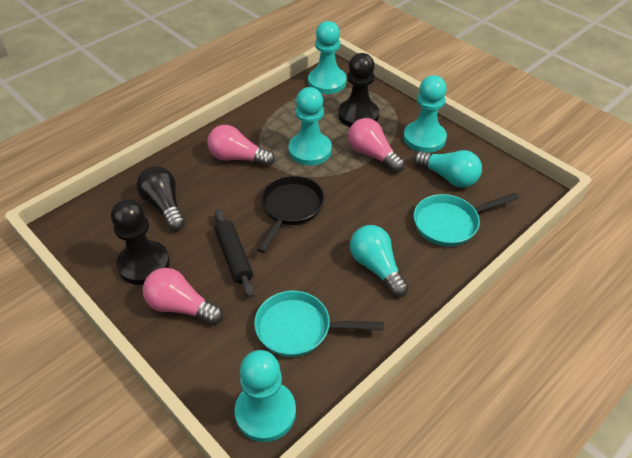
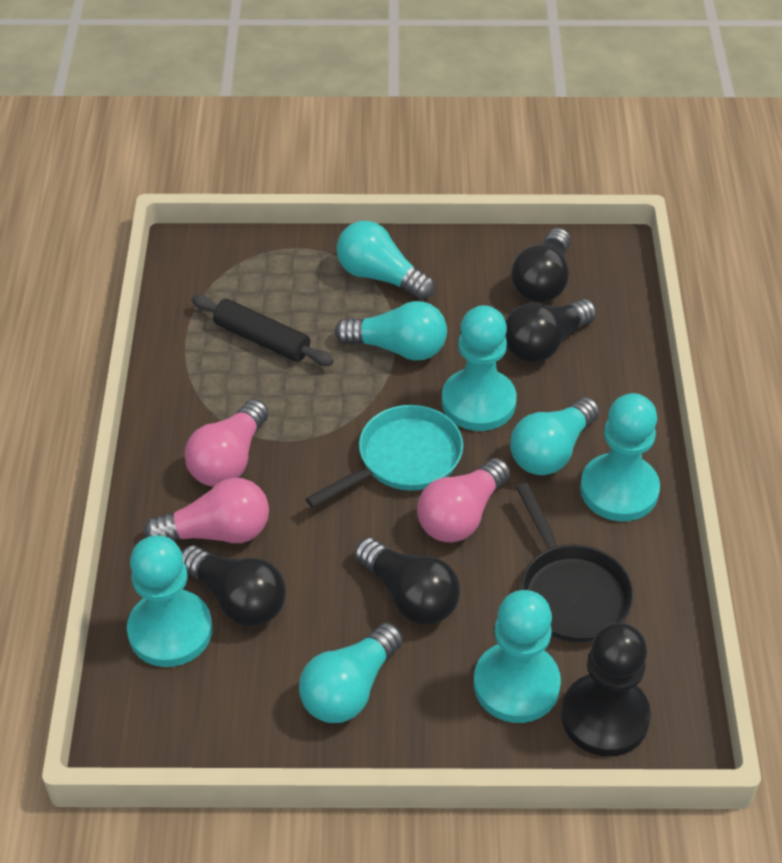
black light bulb: [137,166,185,230] = 1 -> [182,545,286,627] [354,538,460,625] [505,299,597,363] [511,228,570,303] = 4
black pawn: [111,199,170,285] [338,53,379,127] = 2 -> [561,623,651,757] = 1
turquoise light bulb: [350,225,409,297] [414,150,482,188] = 2 -> [299,623,403,723] [335,301,447,360] [337,221,435,300] [510,397,600,475] = 4
turquoise pan: [254,291,384,357] [414,193,519,247] = 2 -> [305,405,463,508] = 1

